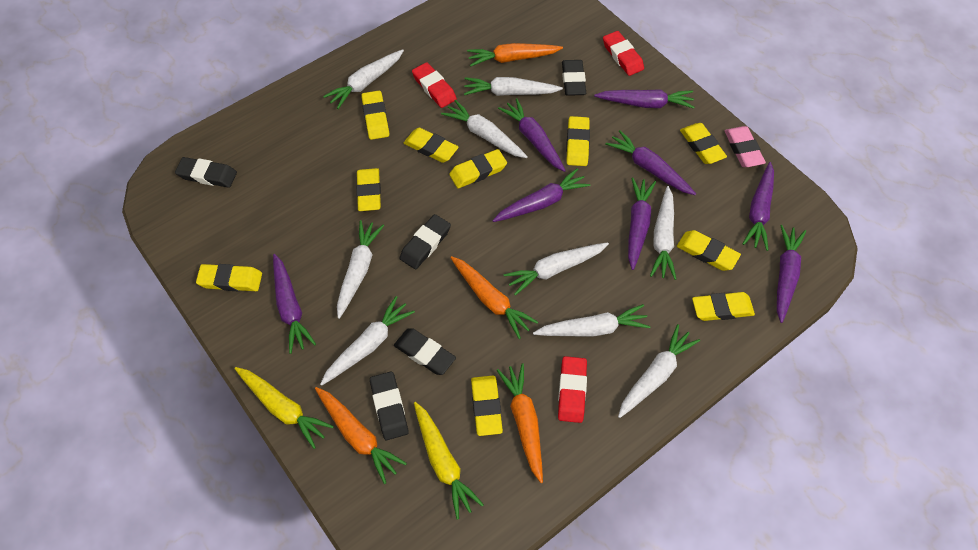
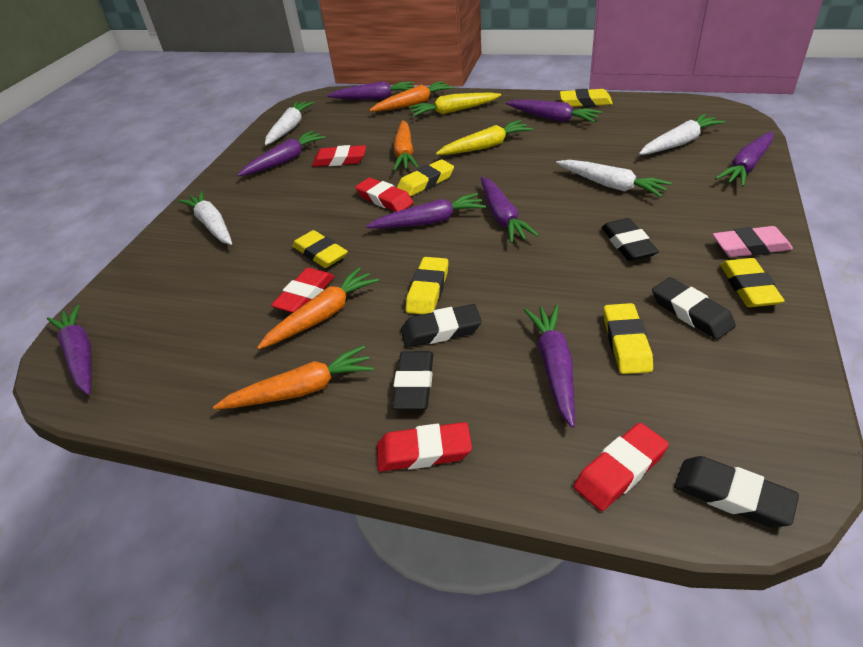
red eraser: [412,62,457,108] [558,356,587,423] [603,31,644,76] = 3 -> [271,268,335,313] [312,145,366,167] [355,177,414,212] [377,422,472,472] [574,423,669,511] = 5
white carrot: [320,296,415,386] [323,49,404,109] [337,220,384,319] [441,100,528,158] [464,77,563,96] [504,242,609,296] [533,304,651,337] [618,324,700,418] [650,186,676,280] = 9 -> [178,191,232,245] [265,101,314,145] [556,160,672,197] [639,114,725,155] = 4
yellow eraser: [196,264,262,291] [356,168,381,211] [361,91,389,140] [404,128,459,163] [449,149,507,188] [471,376,503,436] [566,116,590,166] [677,230,741,271] [680,123,727,164] [692,292,755,321] = 10 -> [292,230,348,268] [397,159,454,197] [406,257,448,314] [560,89,613,107] [604,303,653,374] [720,258,785,307] = 6

